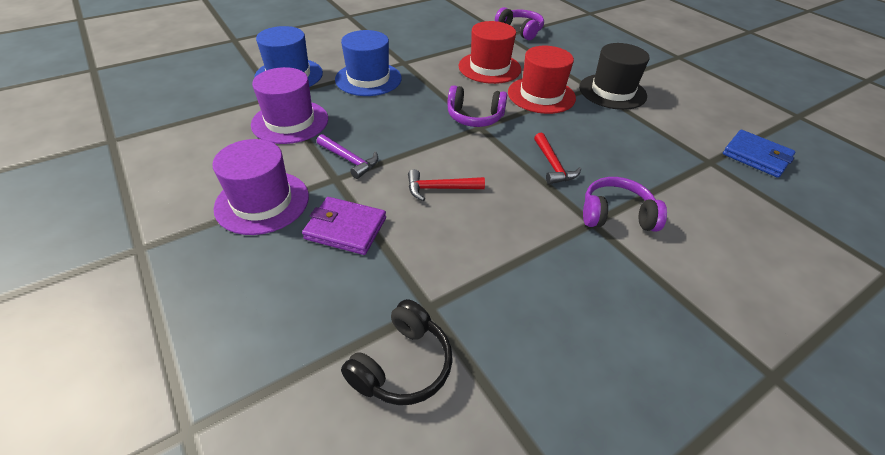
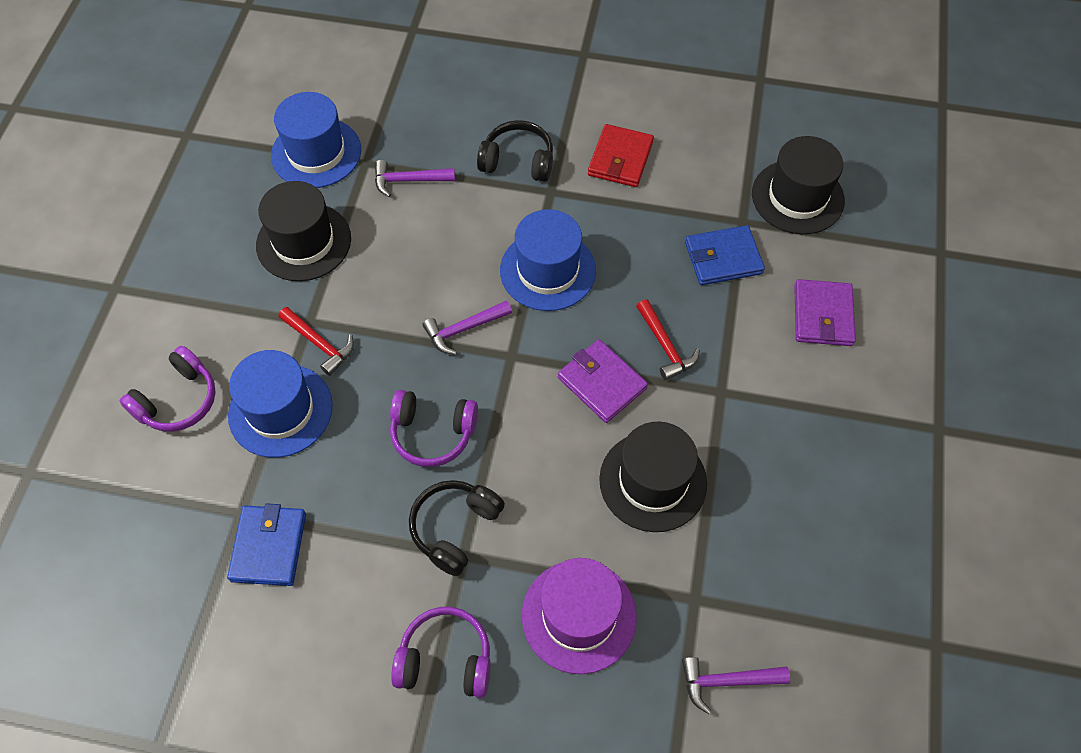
black hat: [579,43,650,110] = 1 -> [256,181,351,281] [599,422,707,532] [752,136,845,234] = 3
black headphones: [341,299,453,405] = 1 -> [409,480,505,576] [477,120,553,182] = 2
blue hat: [255,26,323,87] [335,30,402,96] = 2 -> [228,350,333,458] [271,92,361,188] [500,209,596,311] = 3
blue wallet: [723,130,796,178] = 1 -> [227,503,306,586] [685,225,765,285] = 2
purple hammer: [317,134,378,179] = 1 -> [375,160,455,197] [423,300,512,355] [682,657,790,714] = 3
purple hat: [212,139,309,235] [251,67,328,144] = 2 -> [522,558,637,674] = 1
purple wallet: [302,197,386,255] = 1 -> [558,339,648,423] [794,279,856,346] = 2
red hat: [459,21,521,84] [508,46,576,114] = 2 -> none = 0
red wallet: none = 0 -> [588,124,654,187] = 1

